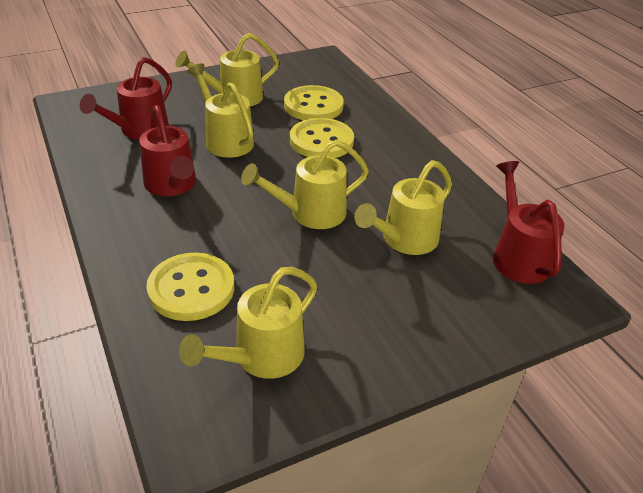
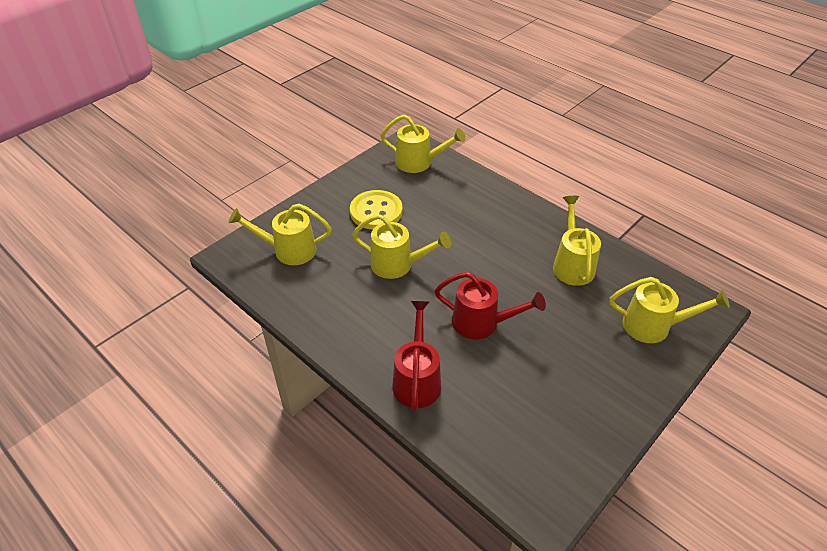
red watering can: [80,57,172,139] [139,105,196,196] [493,161,565,284] = 3 -> [392,301,441,411] [435,272,546,339] = 2
yellow button: [146,253,234,321] [284,85,344,120] [290,118,354,158] = 3 -> [350,190,402,230] = 1

